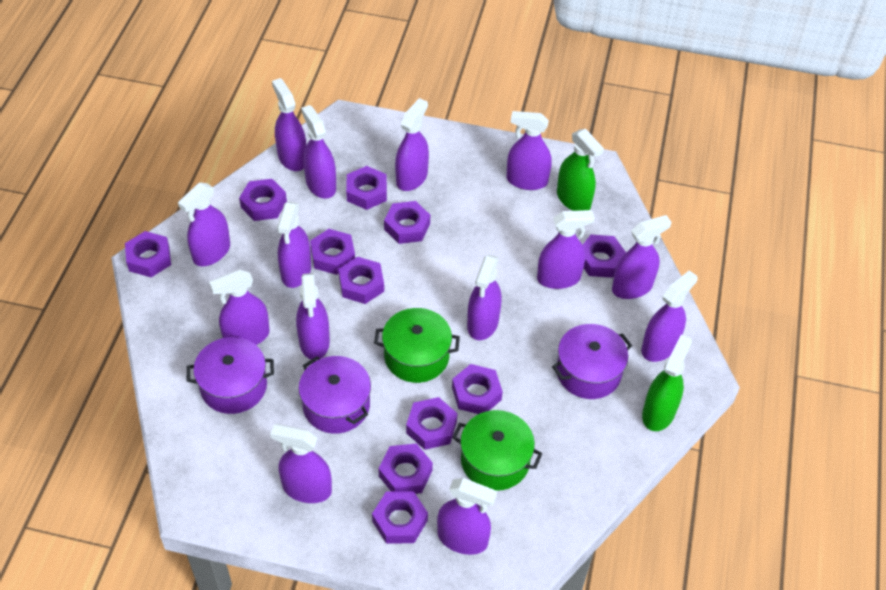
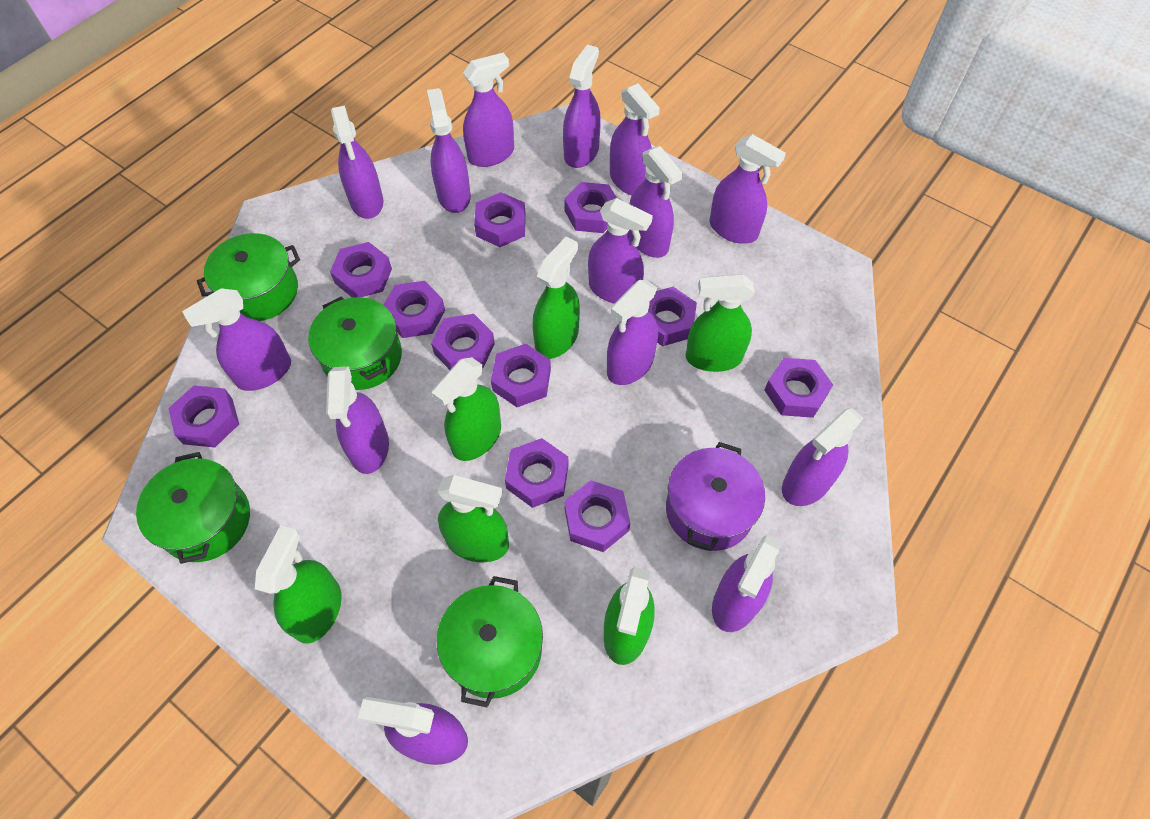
green pot: [374,308,460,383] [452,410,542,491] = 2 -> [136,452,250,564] [197,233,300,321] [308,297,402,390] [437,576,543,707] = 4
green spray bottle: [557,129,604,211] [642,334,692,431] = 2 -> [255,525,341,644] [432,357,501,461] [438,475,509,562] [532,237,580,359] [604,567,655,665] [686,274,755,372] = 6
purple pot: [187,337,274,414] [299,356,371,434] [552,324,632,399] = 3 -> [666,442,765,551] = 1

